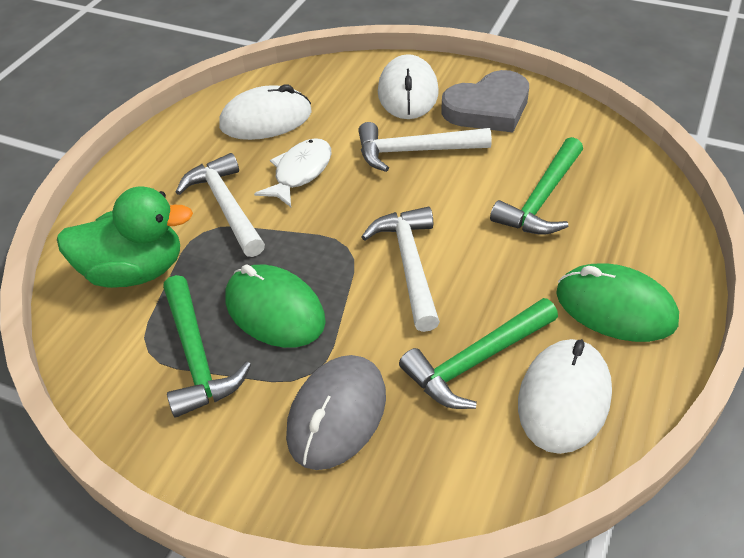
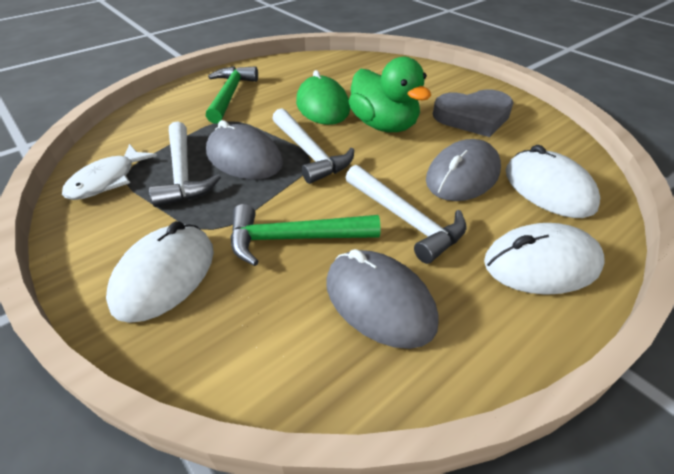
green hammer: [163,275,251,418] [399,298,558,409] [490,137,583,235] = 3 -> [206,66,258,123] [230,204,381,266] = 2
green mouse: [225,264,326,348] [556,263,679,342] = 2 -> [296,70,350,125] = 1
grey mouse: [286,355,386,470] = 1 -> [206,120,283,180] [326,249,439,349] [426,139,501,201] = 3

